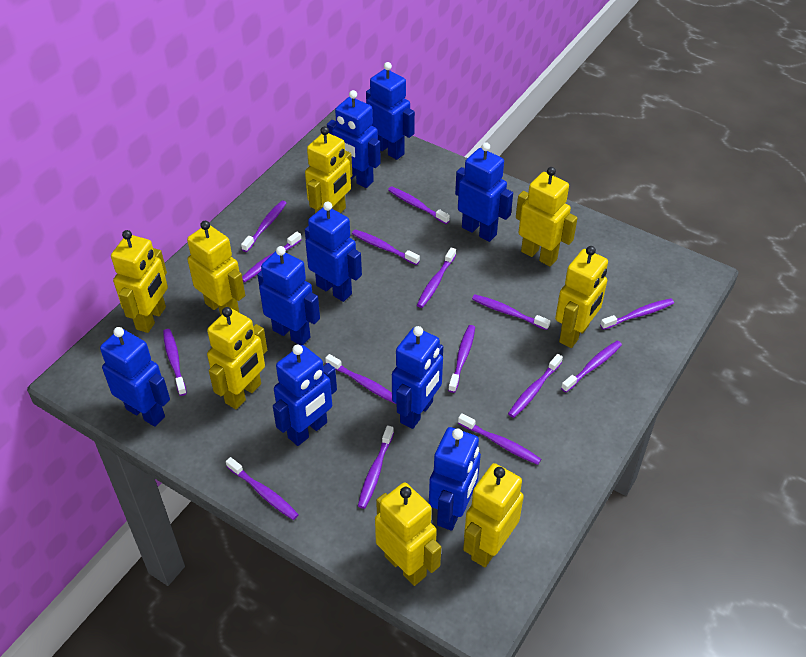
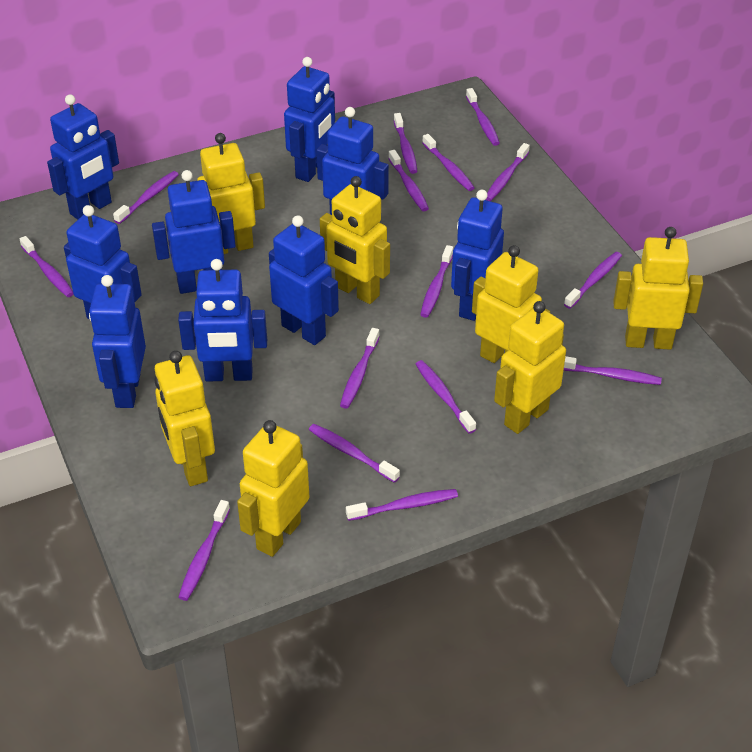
yellow robot: [111,230,168,333] [187,221,245,315] [207,307,267,409] [305,126,352,213] [375,483,441,586] [463,463,524,567] [516,167,578,266] [555,246,608,348] = 8 -> [154,351,215,486] [197,133,265,254] [237,420,309,557] [320,176,390,304] [472,245,550,363] [494,301,566,434] [613,227,703,350] = 7

